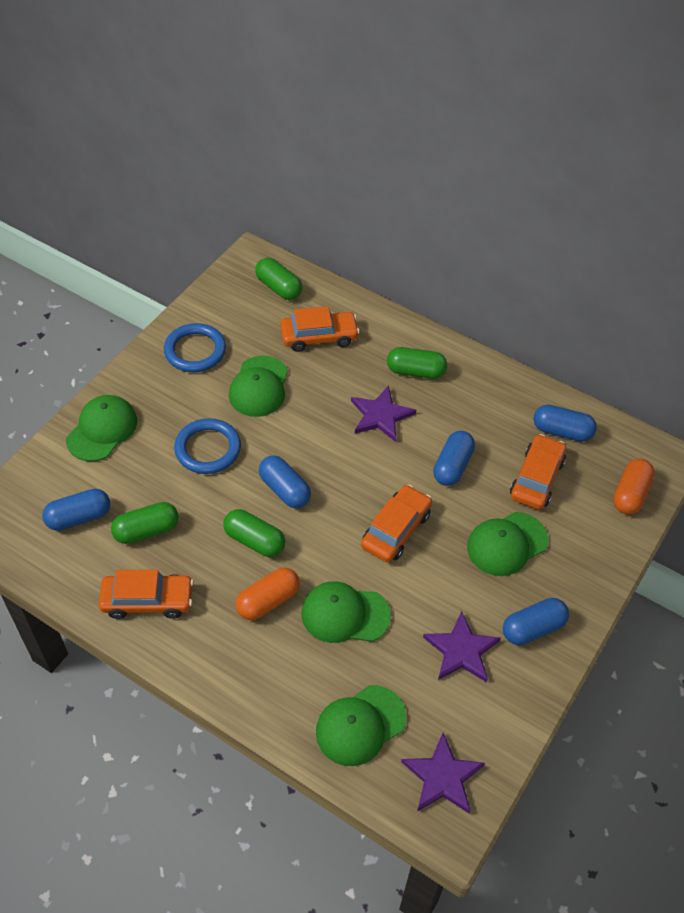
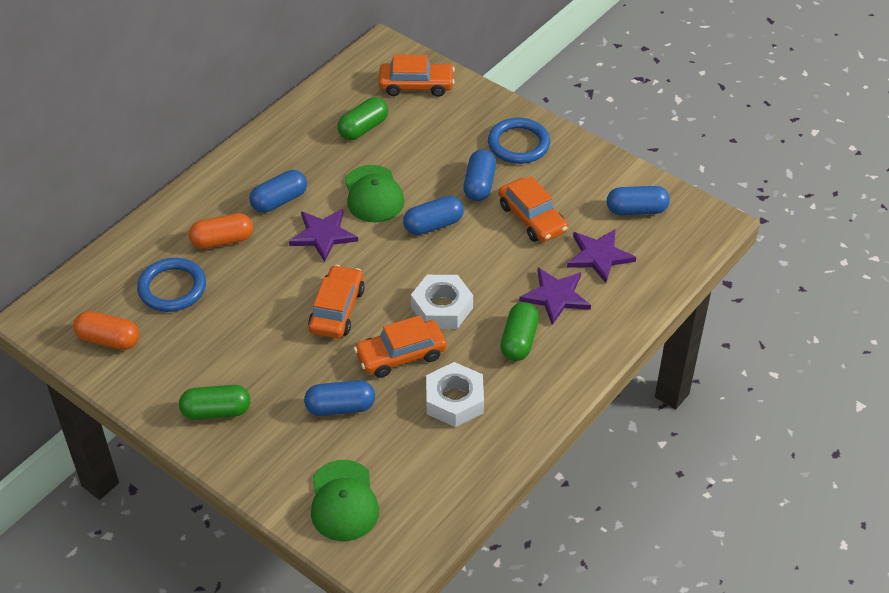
green cap: [66,395,137,461] [229,356,288,417] [302,581,391,643] [316,685,406,766] [467,512,548,576] = 5 -> [311,460,379,541] [345,165,405,223] = 2
green capsule: [111,502,179,544] [223,509,285,557] [255,258,302,300] [387,347,447,379] = 4 -> [179,385,251,420] [338,97,388,140] [500,302,539,361] = 3
white nut: none = 0 -> [411,275,473,329] [426,362,484,427] = 2

